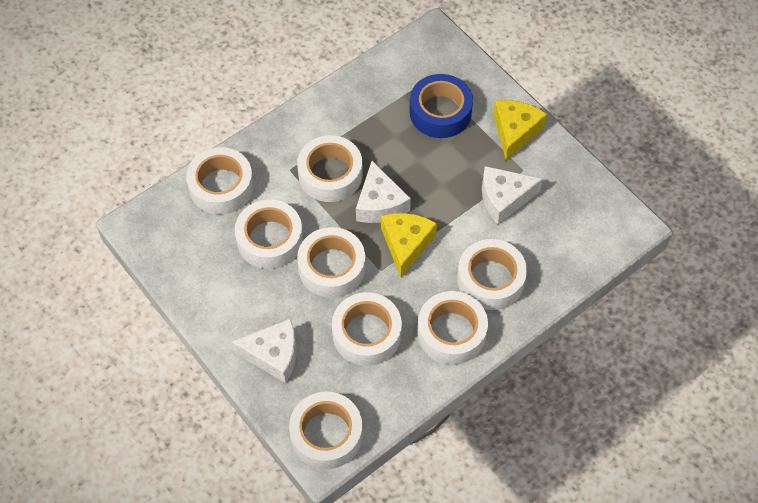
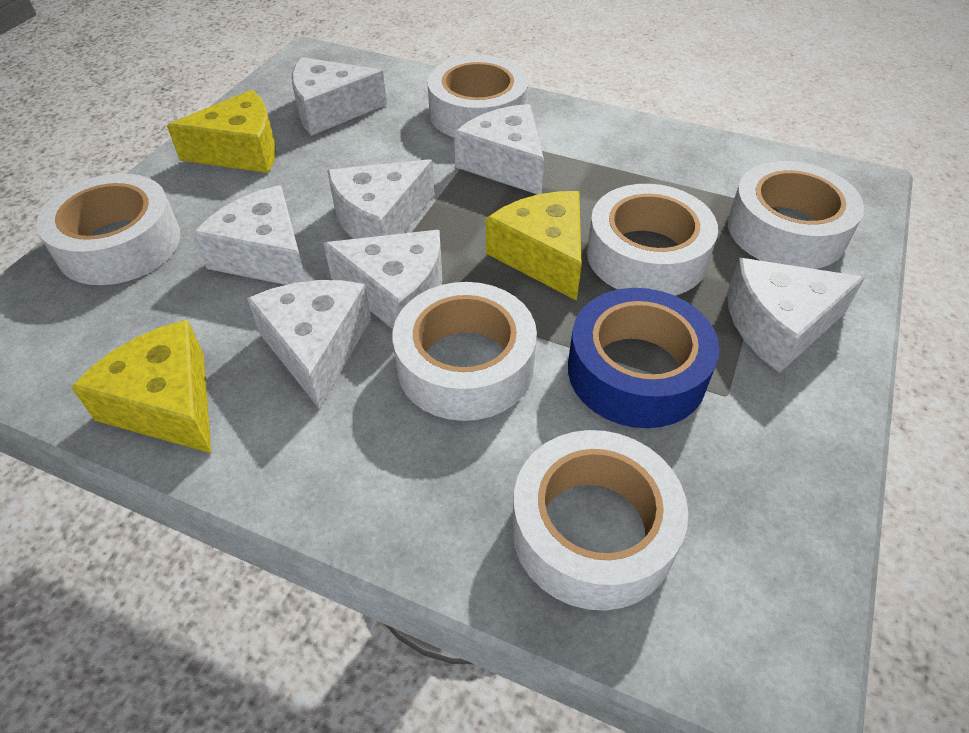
white cheese: [231,318,297,383] [356,160,411,223] [482,166,543,224] = 3 -> [193,185,306,285] [247,280,371,409] [292,57,387,136] [323,230,442,329] [327,159,434,239] [454,104,544,195] [727,258,865,373] = 7
white tape: [186,147,254,215] [235,199,303,269] [289,392,363,469] [297,135,363,202] [297,227,366,298] [332,292,402,366] [417,291,488,365] [457,239,527,310] = 8 -> [36,173,181,285] [393,282,537,421] [427,56,528,137] [512,430,688,611] [587,184,718,296] [728,161,864,269] = 6
yellow cheese: [381,213,437,277] [493,100,547,161] = 2 -> [71,320,211,453] [167,90,276,173] [486,191,582,301] = 3

